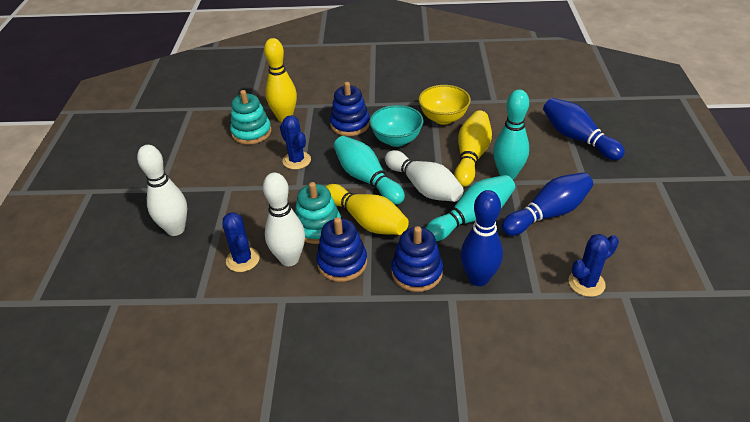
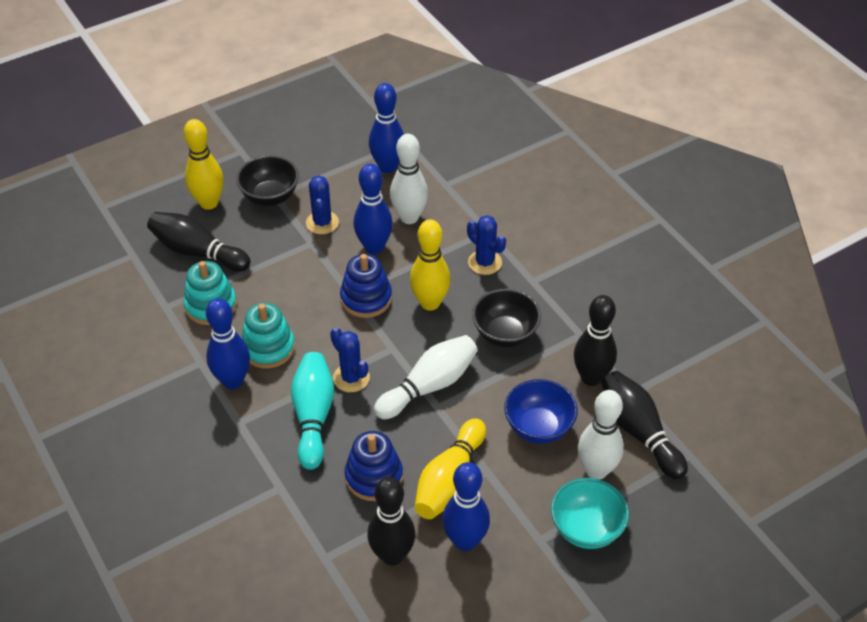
black bowl: none = 0 -> [236,155,299,206] [472,289,541,347] = 2
black bowling pin: none = 0 -> [147,212,251,272] [367,477,415,566] [574,295,617,386] [601,371,688,479] = 4
blue bowl: none = 0 -> [504,379,578,444] = 1
blue bowling pin: [460,190,503,286] [501,172,593,236] [543,98,625,160] = 3 -> [206,298,250,389] [353,164,393,254] [369,83,404,173] [442,462,490,551] = 4
blue stacking toy: [316,217,367,282] [330,82,370,136] [391,226,443,292] = 3 -> [340,254,392,318] [345,431,403,501] = 2
turquoise bowling pin: [334,136,405,205] [425,175,515,241] [493,90,529,180] = 3 -> [291,352,334,470] = 1
yellow bowl: [419,85,471,125] = 1 -> none = 0

